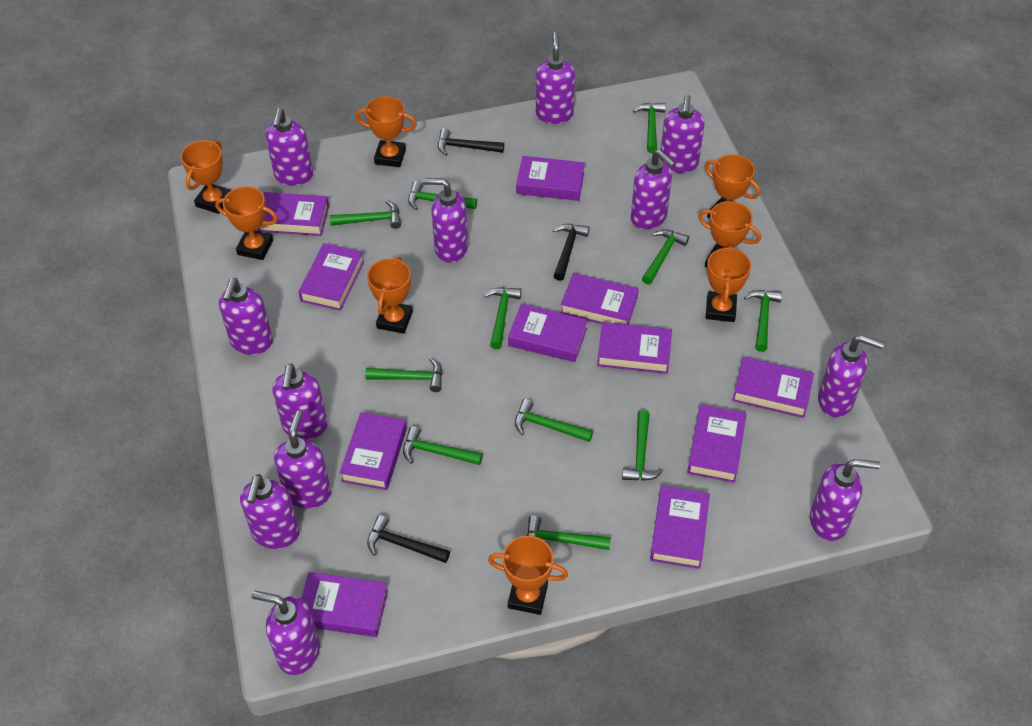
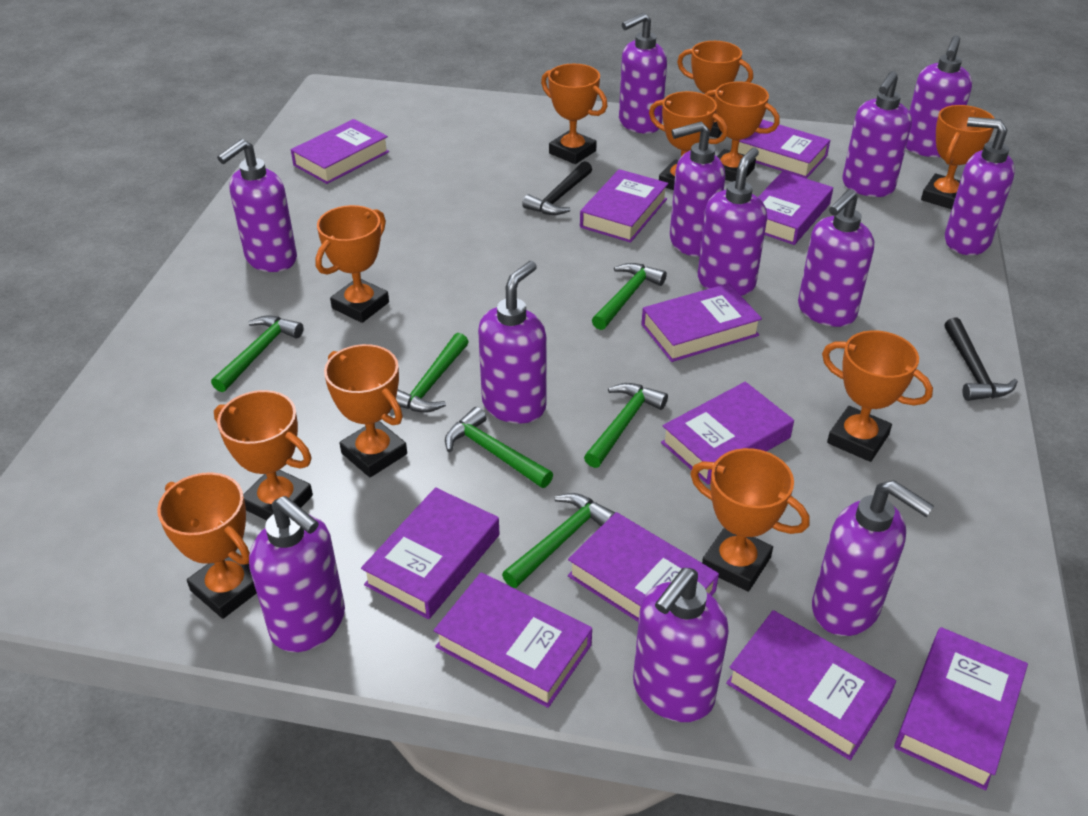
black hammer: [367,515,450,563] [438,128,504,156] [553,224,590,281] = 3 -> [522,161,592,215] [944,317,1018,401] = 2
green hammer: [330,200,401,229] [365,358,442,392] [403,426,483,465] [408,181,477,210] [484,287,522,349] [515,399,593,442] [527,515,611,550] [622,410,663,481] [633,103,666,153] [642,229,689,285] [744,290,782,352] = 11 -> [211,316,303,392] [396,333,469,413] [445,407,553,488] [502,493,615,588] [584,383,668,468] [592,263,667,330] = 6
orange trophy: [181,140,231,214] [215,186,278,260] [355,96,417,167] [367,257,413,334] [488,536,568,615] [698,201,761,268] [705,154,760,219] [706,246,751,322] = 8 -> [157,472,257,619] [214,390,313,520] [315,205,389,323] [324,344,407,477] [541,64,607,164] [649,91,728,190] [677,41,753,138] [690,448,810,592] [705,82,780,182] [822,330,933,462] [921,105,995,209] = 11

